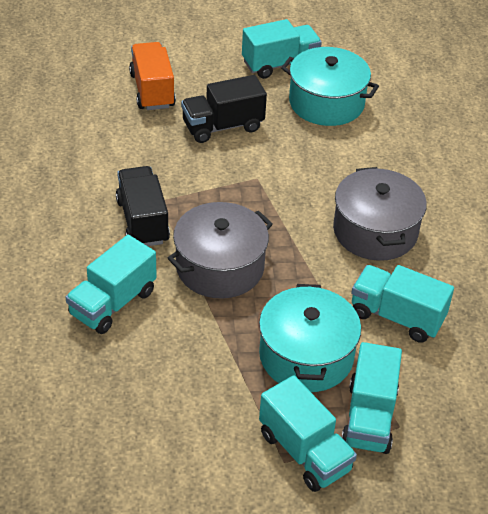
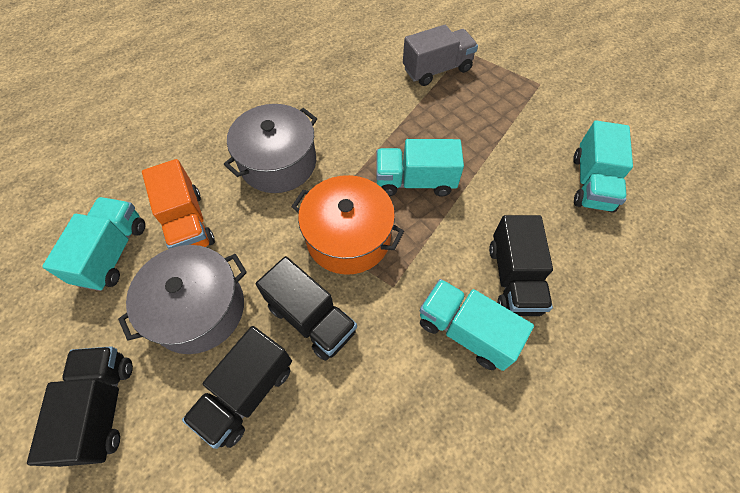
black truck: [116,166,170,246] [181,75,267,143] = 2 -> [27,346,133,467] [182,326,292,449] [256,256,357,361] [489,215,553,316] = 4
grey truck: none = 0 -> [403,25,478,86] = 1
orange pot: none = 0 -> [291,175,404,275] = 1
turquoise pot: [259,284,361,392] [281,47,379,126] = 2 -> none = 0
turquoise truck: [66,235,157,334] [242,19,322,79] [259,375,357,492] [342,342,402,454] [351,265,454,343] = 5 -> [42,197,145,291] [376,139,464,197] [420,279,534,371] [573,120,633,212] = 4

